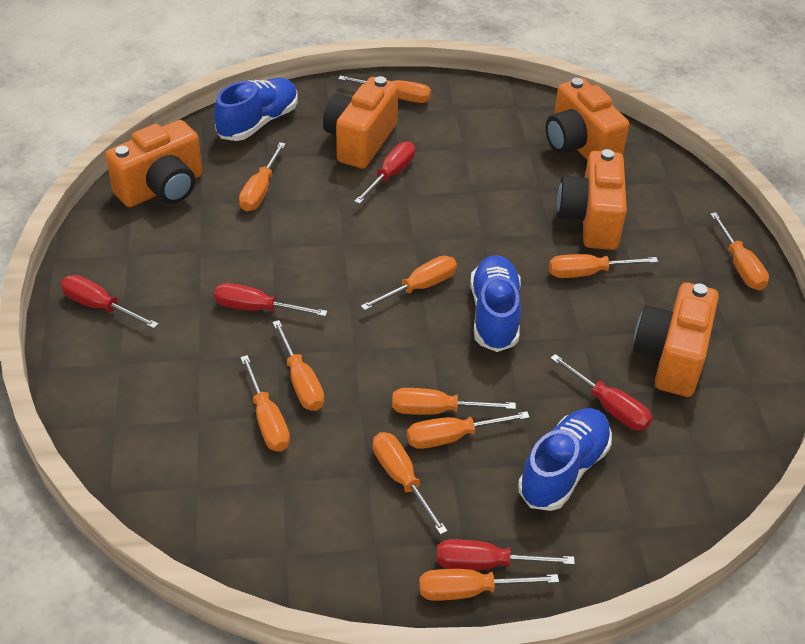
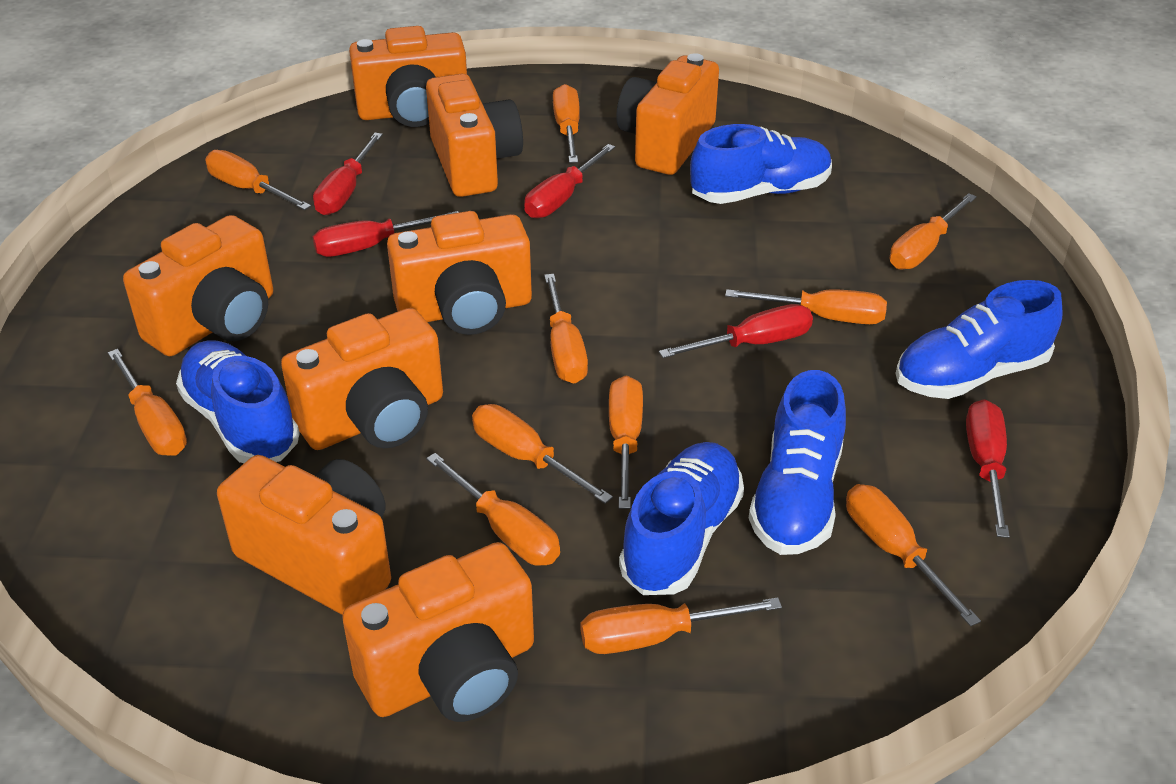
blue shoe: [214,78,298,141] [470,255,521,352] [518,408,612,511] = 3 -> [176,340,300,463] [619,442,744,595] [690,124,832,204] [749,370,846,555] [895,280,1063,399] = 5
orange camera: [105,120,202,207] [323,76,399,169] [546,78,629,161] [557,149,627,250] [633,282,719,397] = 5 -> [123,215,273,356] [217,455,391,615] [281,308,443,450] [342,542,534,722] [349,26,467,127] [387,211,532,335] [426,74,523,197] [616,53,719,175] = 8

